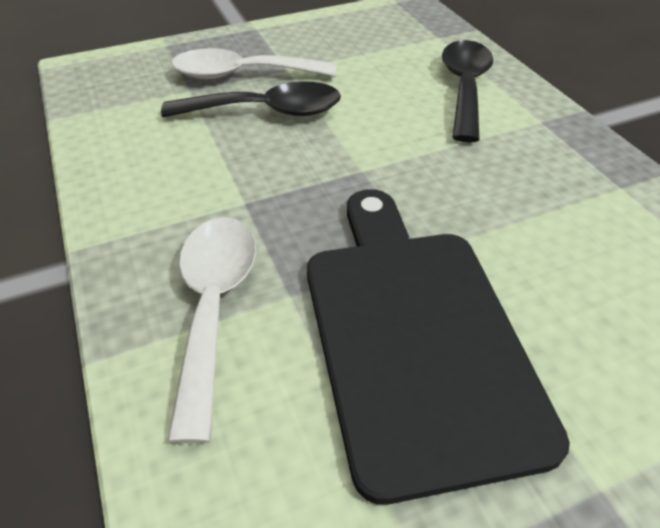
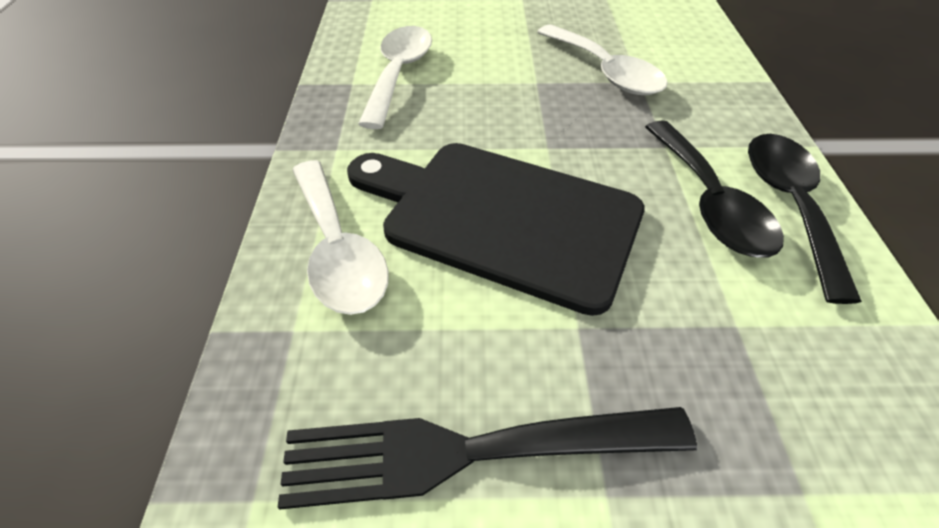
black fork: none = 0 -> [277,407,697,509] = 1
white spoon: [167,217,256,443] [172,48,336,79] = 2 -> [292,160,389,315] [358,26,432,129] [537,25,668,95] = 3

